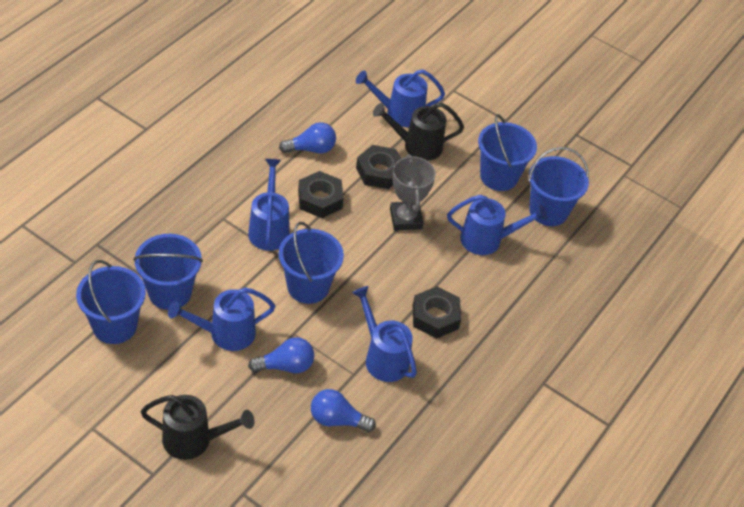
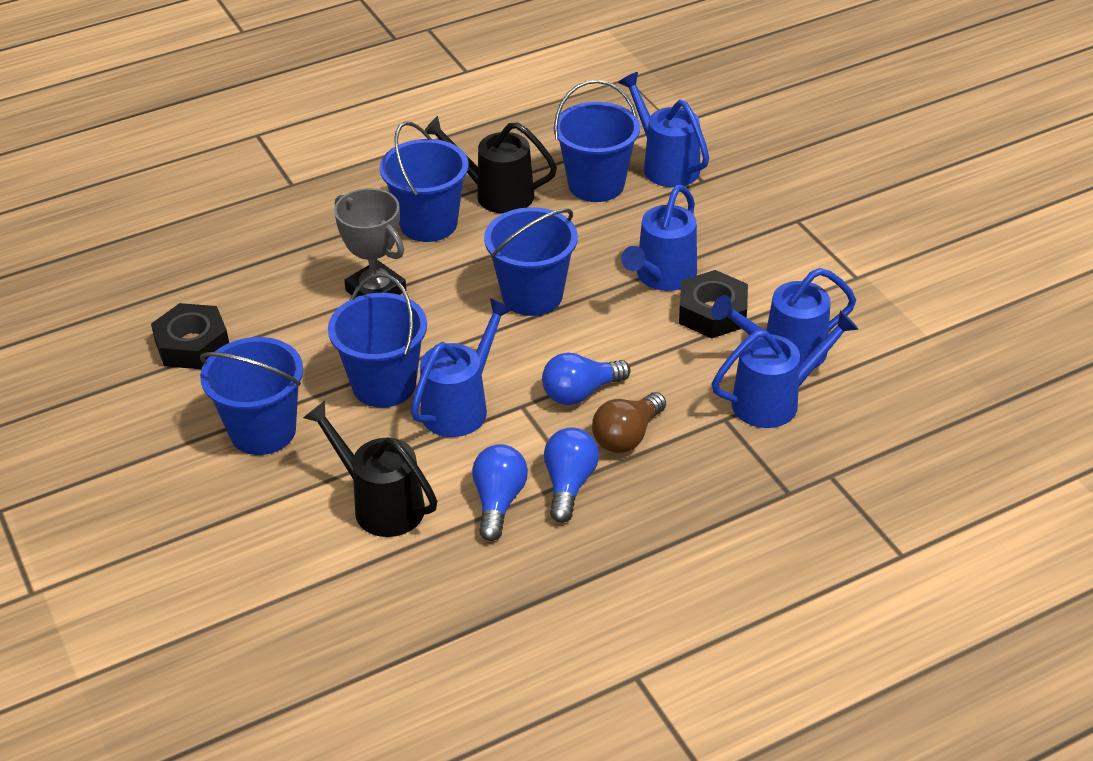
black nut: [298,171,344,218] [356,145,401,189] [413,286,461,339] = 3 -> [151,303,229,369] [679,270,748,338] = 2
brown light bulb: none = 0 -> [592,392,666,453] = 1

